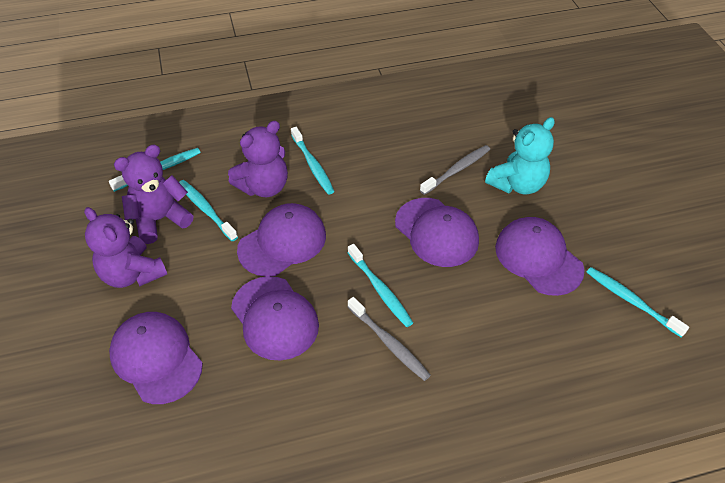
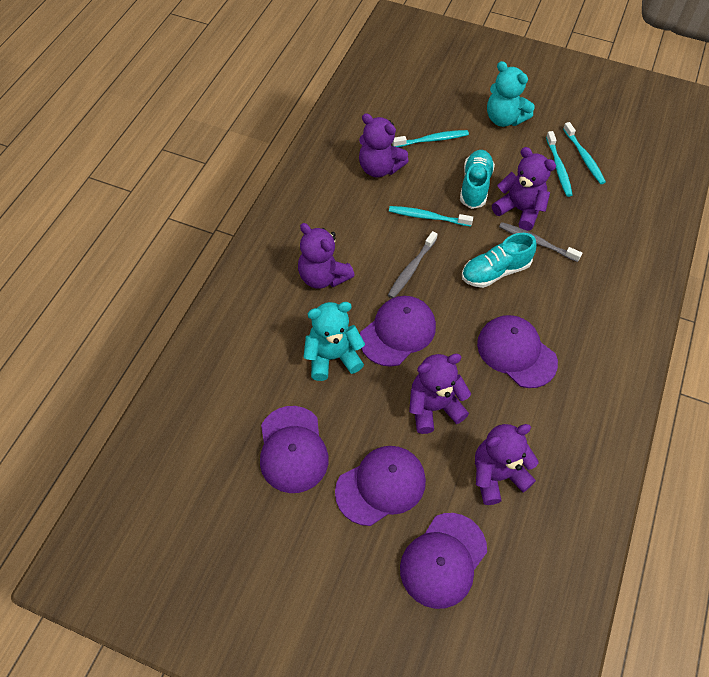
purple teddy bear: [84,207,167,288] [114,145,193,244] [228,121,288,197] = 3 -> [298,223,355,289] [359,113,408,177] [409,353,471,434] [475,424,539,505] [492,147,556,231] = 5
turquoise shoe: none = 0 -> [460,150,495,209] [462,233,537,288] = 2
turquoise teddy bear: [485,117,555,194] = 1 -> [303,302,365,381] [487,61,535,127] = 2
turquoise toothbrush: [109,148,201,192] [179,180,238,241] [291,127,334,195] [348,244,413,327] [586,267,689,337] = 5 -> [389,206,473,227] [392,130,469,147] [546,131,573,197] [563,122,606,184] = 4

